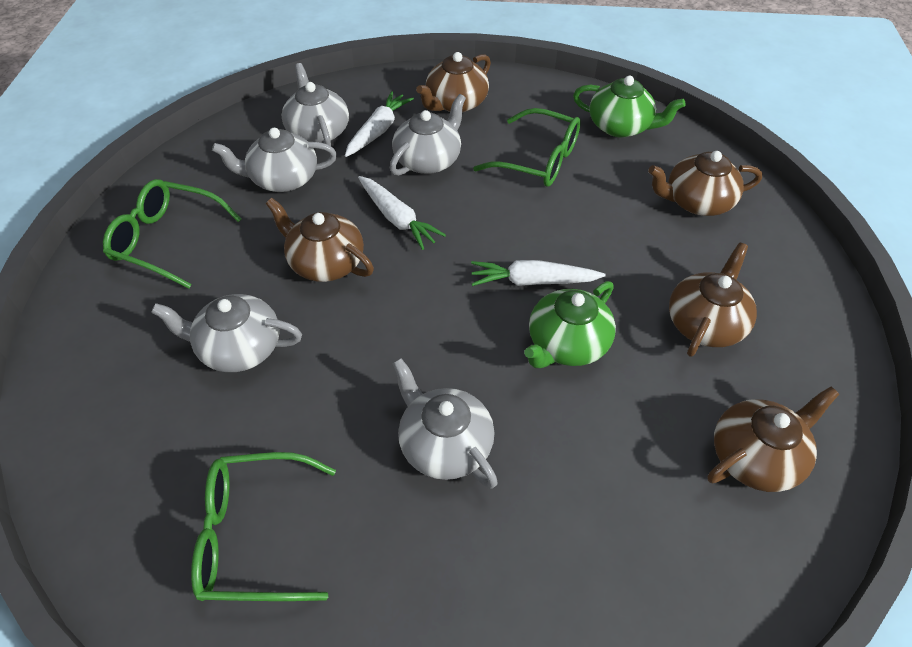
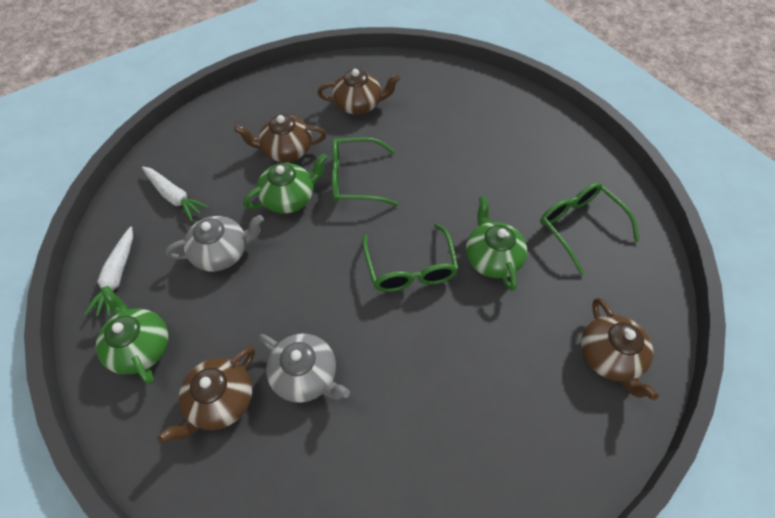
brown teapot: [266,198,374,282] [416,52,491,112] [648,151,762,216] [669,243,757,357] [707,386,840,492] = 5 -> [157,347,255,443] [234,115,327,162] [318,69,400,115] [581,298,659,400] = 4
green teapot: [524,281,616,368] [573,76,686,137] = 2 -> [96,286,168,384] [243,153,328,213] [466,196,527,291] = 3
grey teapot: [151,294,302,372] [212,128,337,192] [282,63,349,146] [390,94,466,176] [392,358,498,489] = 5 -> [165,215,264,272] [259,334,350,403] = 2
white carrot: [345,91,414,157] [358,176,446,250] [471,260,606,286] = 3 -> [84,227,133,317] [142,166,209,222] = 2

